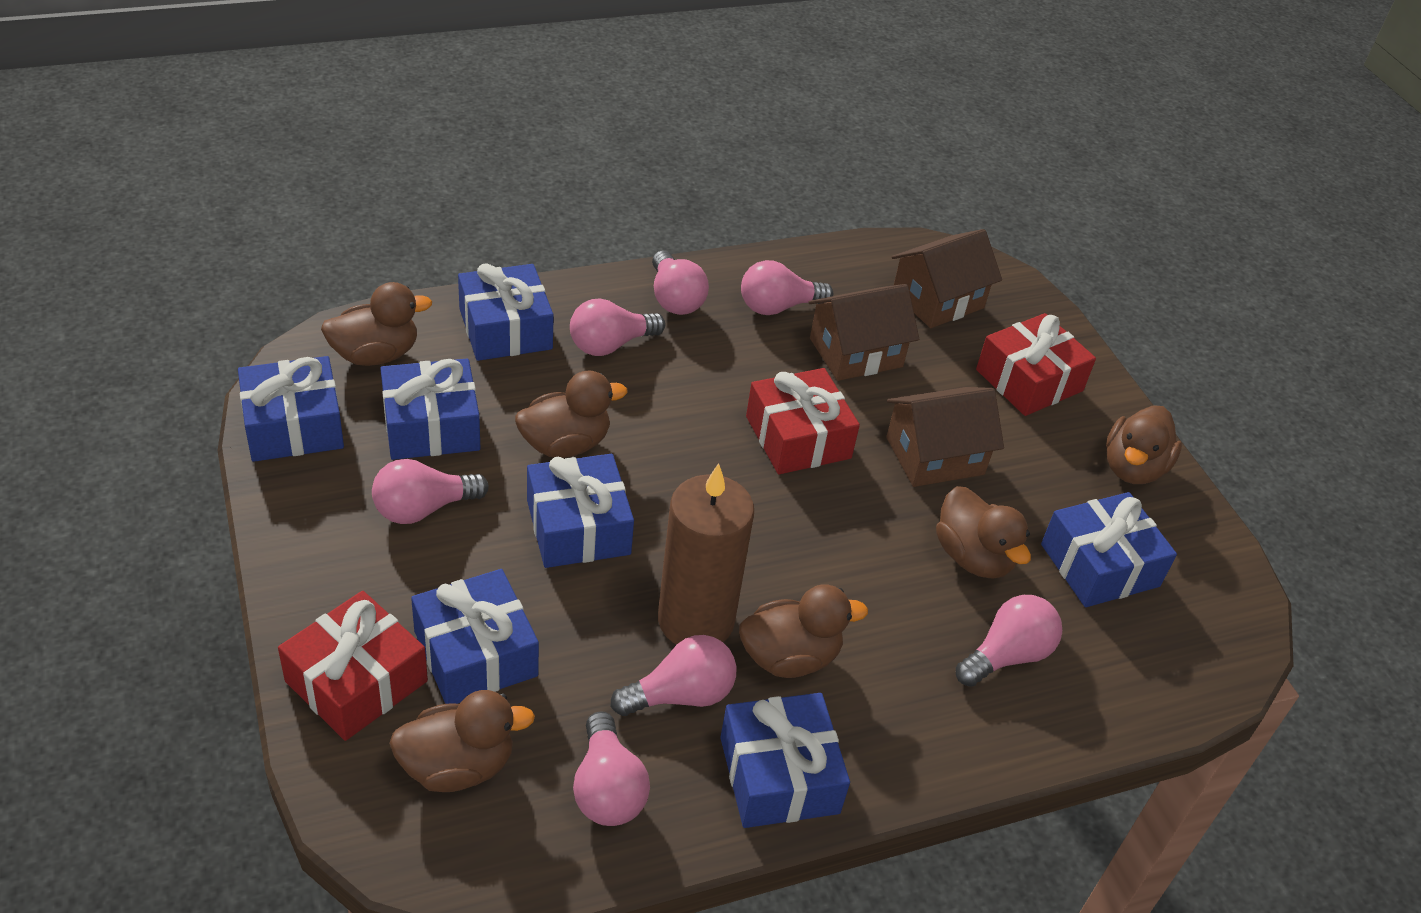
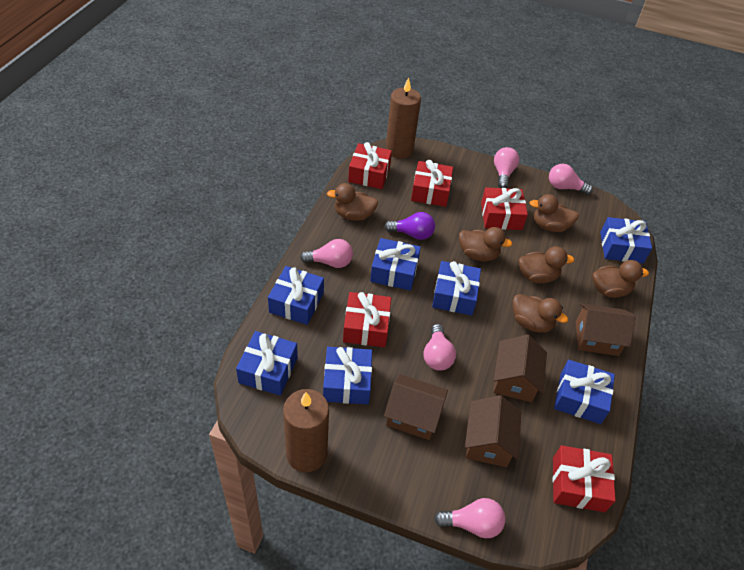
brown candle: [658,463,754,645] = 1 -> [283,389,329,472] [385,77,421,159] = 2
brown house: [809,284,919,381] [886,387,1004,487] [892,229,1002,328] = 3 -> [384,374,448,440] [465,395,522,467] [493,334,547,402] [576,303,636,356] = 4
pink light bulb: [372,459,489,524] [570,298,665,356] [573,711,650,826] [611,635,737,716] [652,251,709,315] [741,260,833,315] [956,595,1062,687] = 7 -> [300,239,353,268] [423,324,456,371] [434,498,505,538] [494,147,519,188] [549,164,593,195] = 5
purple light bulb: none = 0 -> [384,212,435,240] = 1
red gift: [278,591,428,741] [746,368,860,474] [976,313,1096,416] = 3 -> [343,292,391,347] [348,142,392,189] [411,160,453,207] [481,187,528,230] [553,445,616,512] = 5

